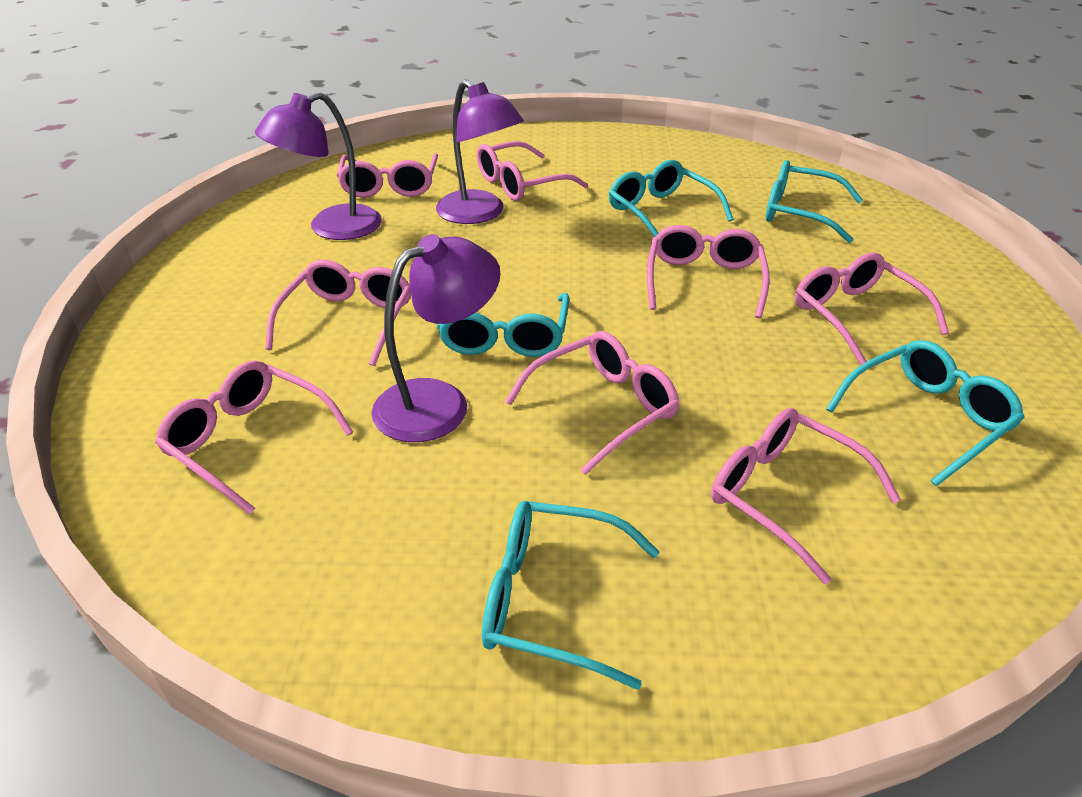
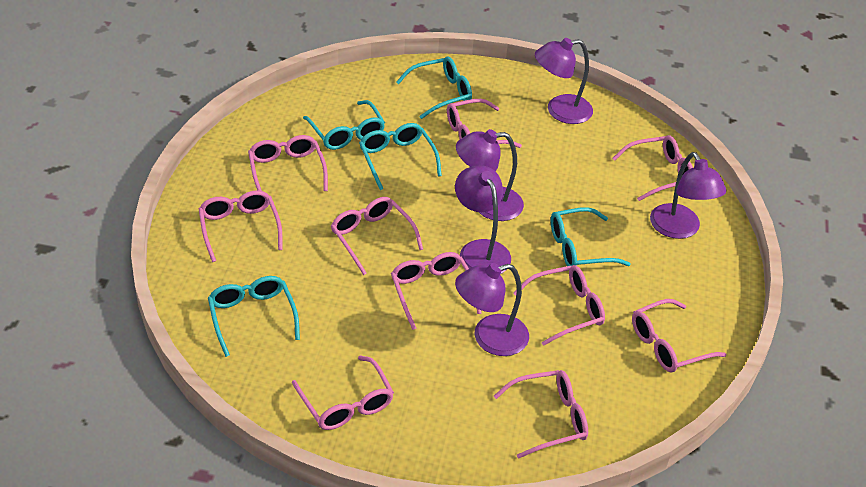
pink glasses: [155,361,353,515] [265,260,411,366] [337,153,438,198] [477,141,588,201] [505,331,680,475] [647,225,770,318] [711,408,901,584] [795,252,949,365] = 8 -> [199,190,283,262] [248,135,328,191] [292,355,394,430] [331,197,423,275] [391,252,482,330] [447,99,522,148] [494,370,588,459] [513,265,605,346] [613,135,693,201] [632,299,726,372] = 10
purple lamp: [255,92,382,240] [372,234,500,442] [436,80,524,224] = 3 -> [455,165,511,274] [455,263,529,356] [456,129,524,221] [535,38,593,124] [650,152,726,239] = 5

